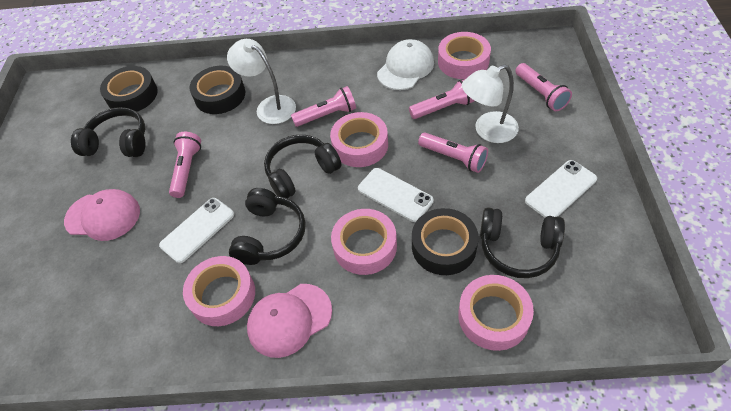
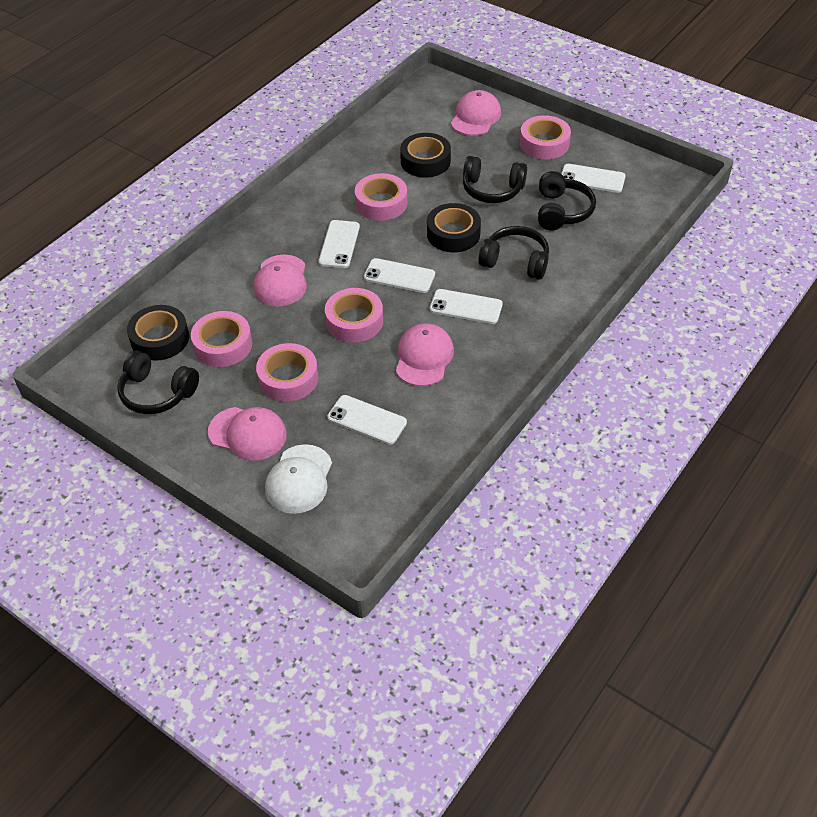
pink cap: [64,189,140,241] [247,284,332,358] = 2 -> [208,407,287,461] [253,255,307,306] [396,323,454,386] [451,90,501,136] = 4
pink flashlight: [169,132,201,198] [291,86,356,127] [409,79,475,119] [418,133,488,173] [515,63,572,111] = 5 -> none = 0
white lamp: [227,39,296,124] [462,64,519,143] = 2 -> none = 0
white phone: [159,198,234,263] [358,168,434,222] [525,160,597,218] = 3 -> [318,220,360,268] [327,395,407,445] [364,258,435,293] [430,289,503,324] [561,164,625,193] = 5

